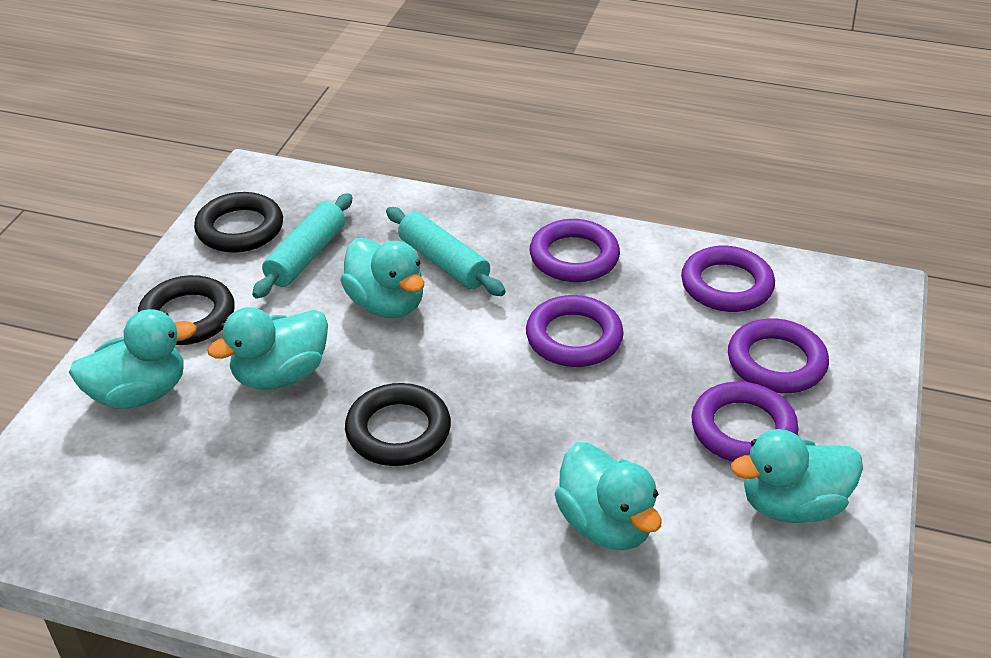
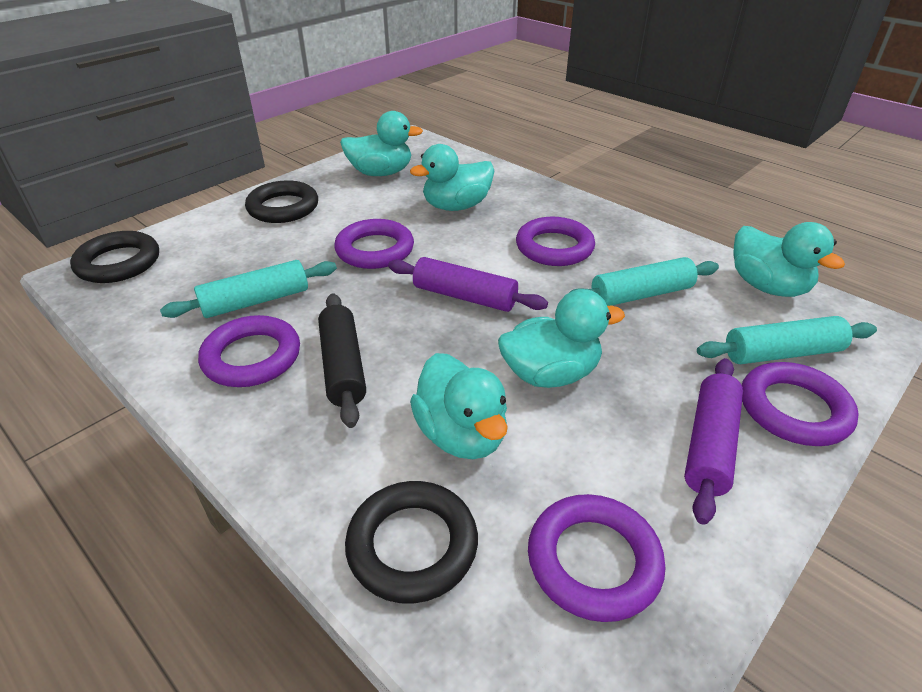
black rolling pin: none = 0 -> [318,293,366,428] = 1
purple rolling pin: none = 0 -> [388,257,548,312] [684,358,743,525] = 2
turquoise rolling pin: [252,193,353,299] [386,207,506,296] = 2 -> [160,260,337,318] [569,257,719,306] [697,316,877,364] = 3

